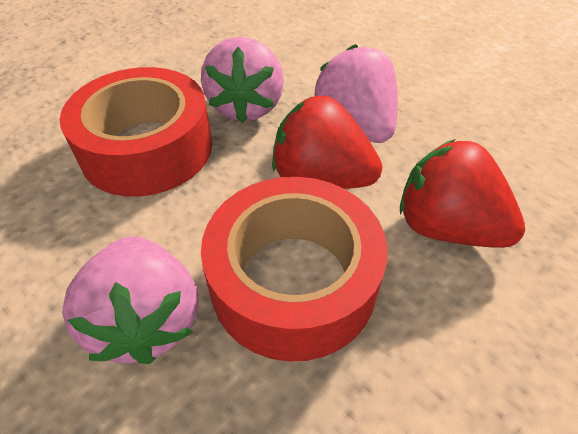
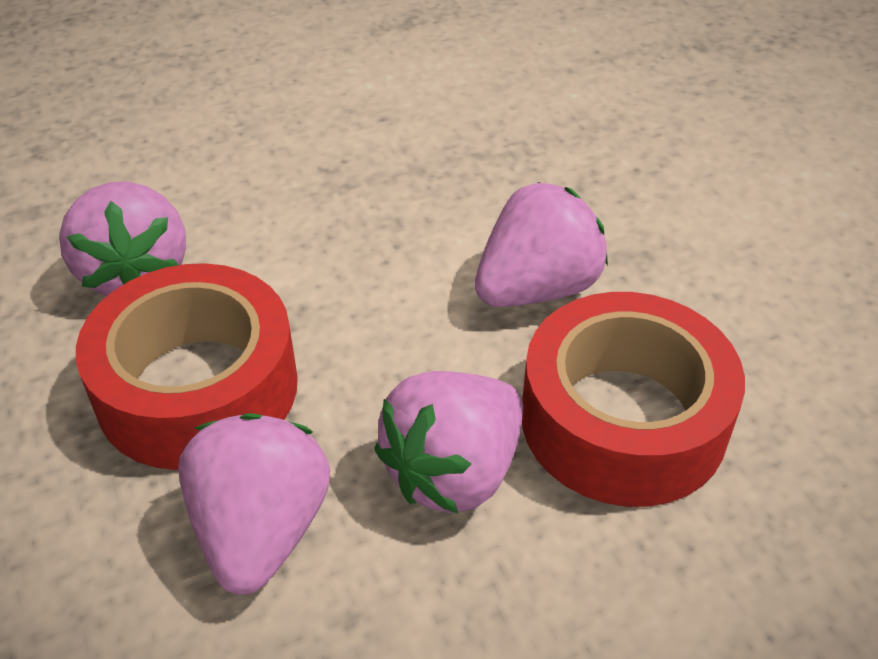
pink strawberry: [62,236,199,364] [201,37,284,123] [315,44,398,143] = 3 -> [59,181,186,296] [178,413,330,595] [374,371,523,514] [475,182,608,307] = 4
red strawberry: [272,96,382,189] [400,139,525,248] = 2 -> none = 0

